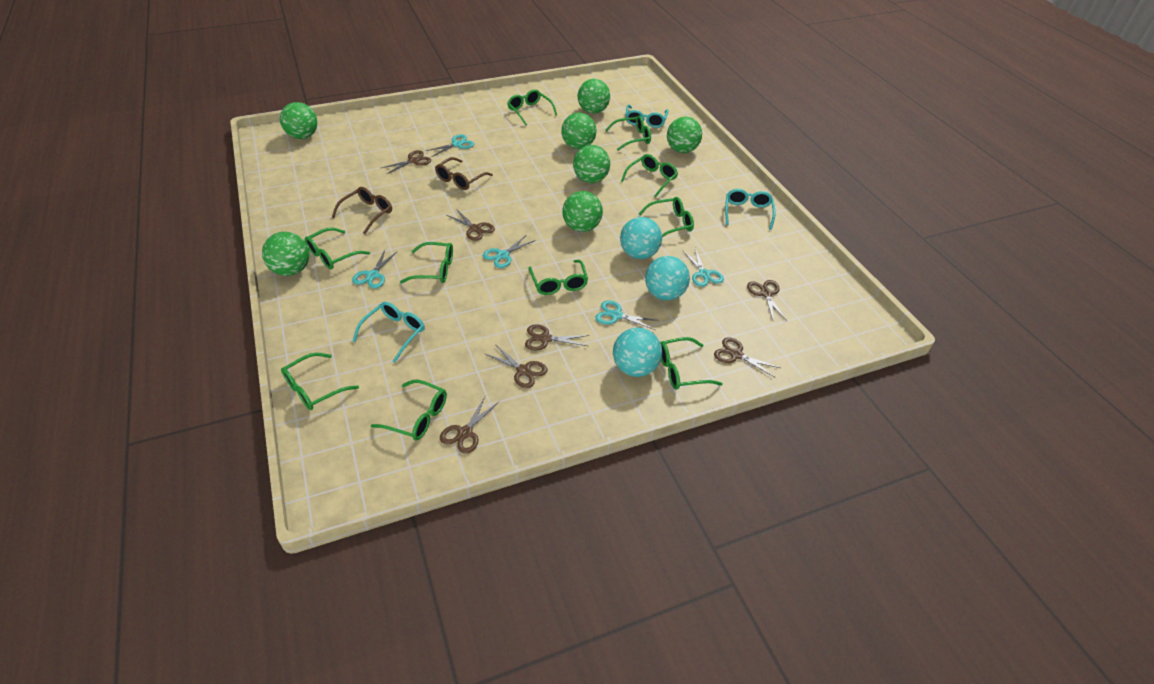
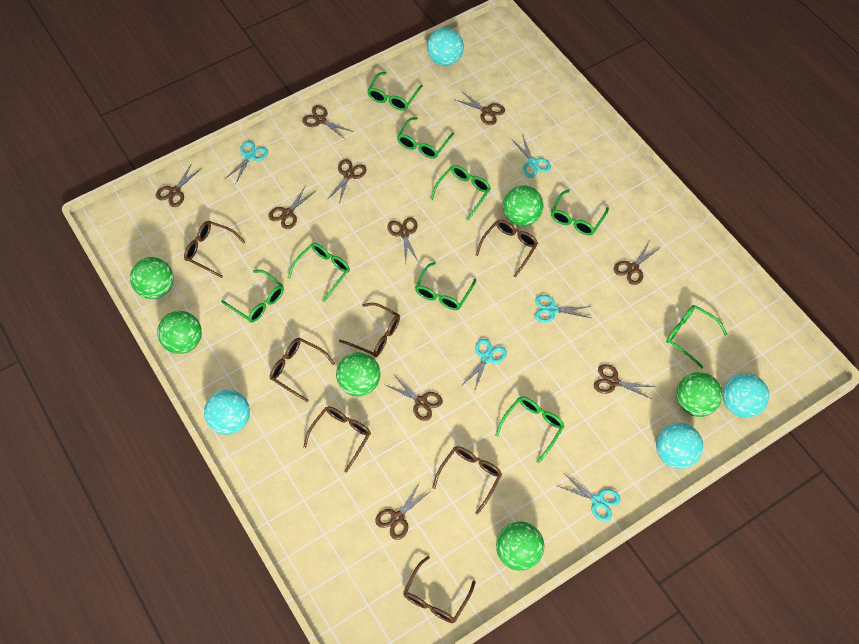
brown glasses: [332,187,392,234] [435,157,493,190] = 2 -> [184,221,245,278] [270,338,335,402] [303,406,371,472] [339,303,400,357] [403,556,476,623] [432,446,502,515] [476,220,538,277] = 7
brown scissors: [381,150,431,174] [440,396,499,454] [447,209,495,241] [485,344,548,388] [525,324,589,351] [714,337,781,377] [747,280,787,321] = 7 -> [156,163,202,207] [268,187,316,229] [302,105,353,139] [327,159,367,204] [375,482,432,540] [385,374,443,421] [387,217,419,264] [454,91,505,125] [594,364,654,399] [614,242,661,285] = 10
green ball: [262,232,309,276] [280,102,318,139] [561,113,596,149] [562,191,603,232] [573,145,610,183] [578,79,610,114] [667,117,702,153] = 7 -> [130,257,173,299] [157,311,202,354] [336,352,380,396] [496,522,544,571] [503,185,543,226] [676,372,723,417] = 6
green glasses: [281,353,359,410] [305,228,370,269] [371,380,447,441] [400,242,453,283] [507,89,557,126] [529,260,588,295] [605,115,651,151] [621,154,678,198] [639,197,694,237] [660,337,723,390] = 10 -> [221,270,284,323] [288,243,350,302] [367,72,423,111] [397,117,454,159] [415,262,476,310] [430,165,491,221] [495,397,565,463] [551,190,609,235] [666,305,728,368] = 9
turquoise ball: [613,328,662,377] [620,217,662,259] [645,256,690,300] = 3 -> [204,390,250,435] [427,28,464,66] [656,423,703,469] [723,373,769,418] = 4
turquoise glasses: [352,302,425,363] [625,104,669,128] [725,189,776,230] = 3 -> none = 0

